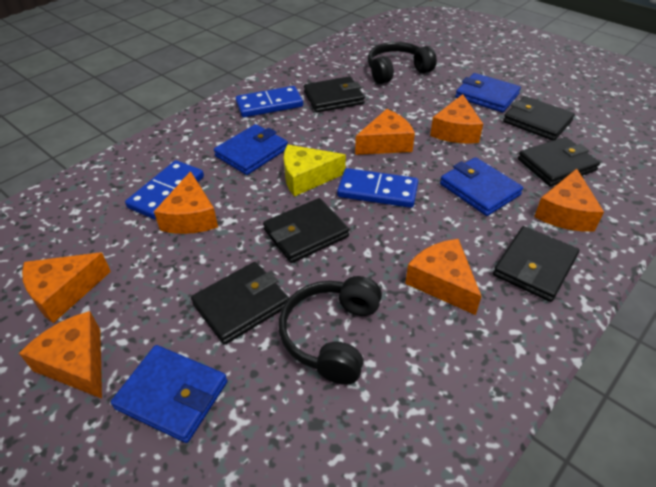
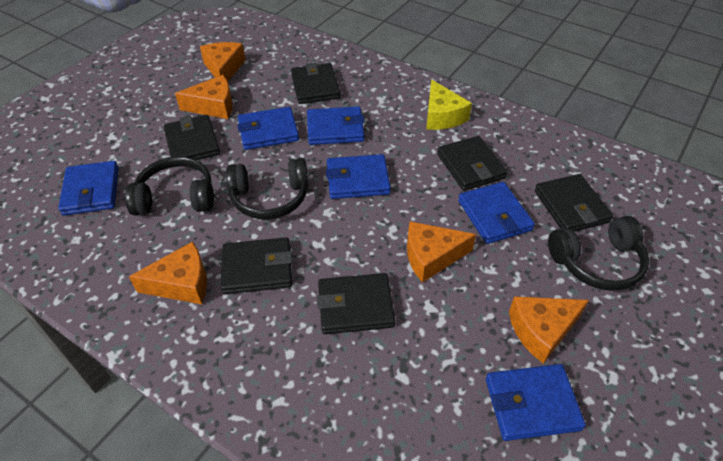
black headphones: [278,276,382,385] [368,42,437,84] = 2 -> [125,156,214,216] [226,158,308,219] [548,216,649,291] = 3
blue domino: [125,160,204,219] [236,86,303,117] [337,168,418,208] = 3 -> none = 0
blue wallet: [111,345,228,443] [214,124,288,175] [440,157,523,216] [455,73,521,112] = 4 -> [58,161,119,215] [237,107,299,150] [307,106,365,145] [326,154,391,199] [458,182,535,244] [486,364,586,441] = 6
orange cheese: [19,311,102,399] [22,252,111,323] [154,171,218,234] [355,109,415,155] [405,239,482,315] [430,94,483,144] [534,169,604,232] = 7 -> [129,242,207,304] [175,75,233,119] [200,42,246,81] [407,221,476,283] [509,296,589,364] = 5

